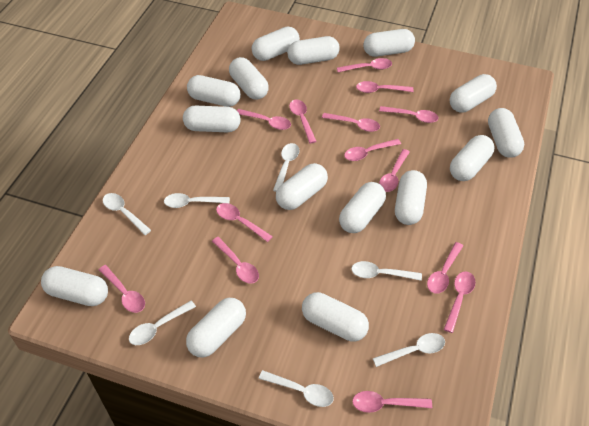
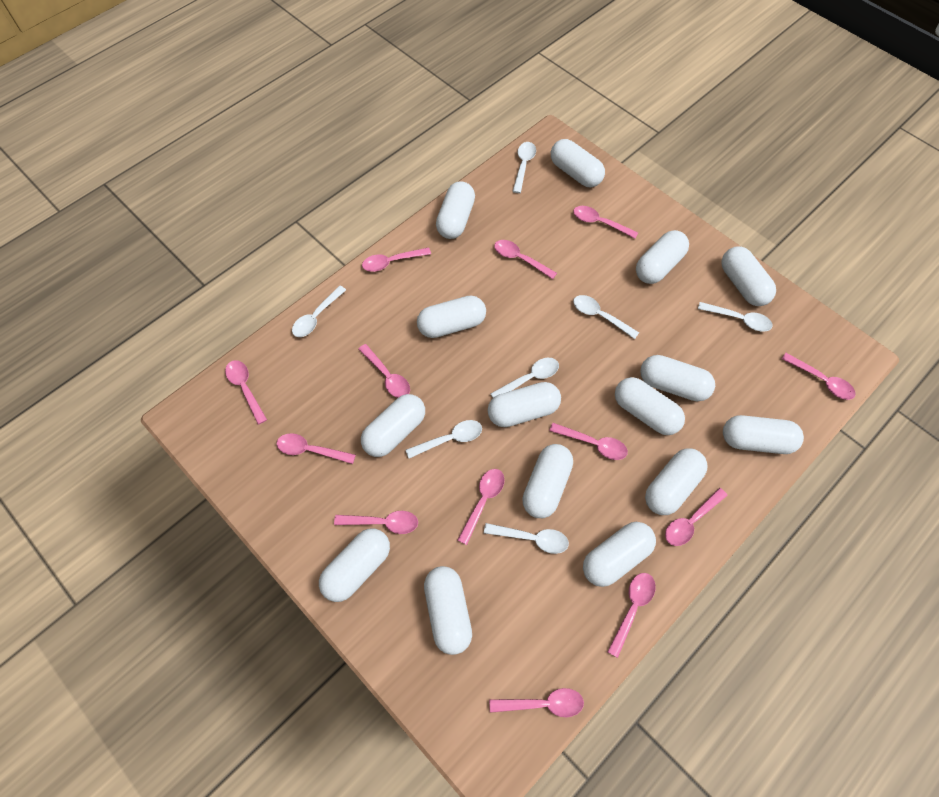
pink spoon: [99,265,145,313] [212,237,259,284] [216,203,273,242] [237,109,291,130] [289,99,317,143] [322,113,380,132] [337,58,392,72] [344,139,401,161] [352,391,432,413] [356,81,414,93] [379,106,439,123] [379,149,410,192] [427,242,463,294] [444,271,476,333] = 14 -> [225,360,267,425] [277,433,356,464] [334,511,418,534] [359,344,410,398] [362,247,431,272] [457,469,505,545] [489,688,584,717] [494,240,557,279] [549,423,628,460] [573,206,638,239] [607,573,656,658] [665,488,728,546] [782,353,856,400] = 13

